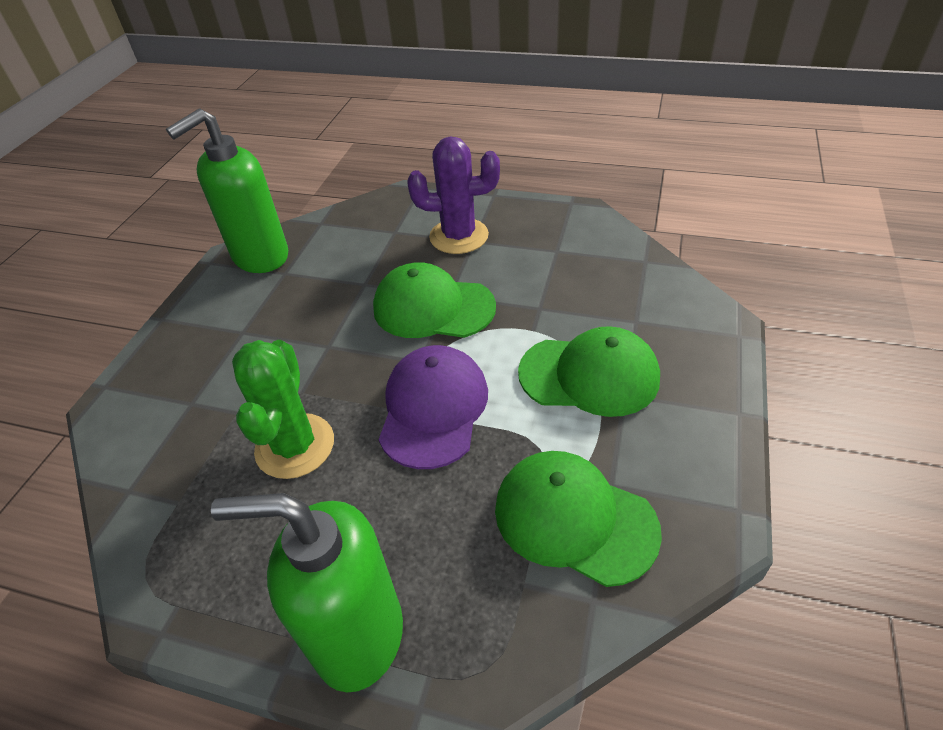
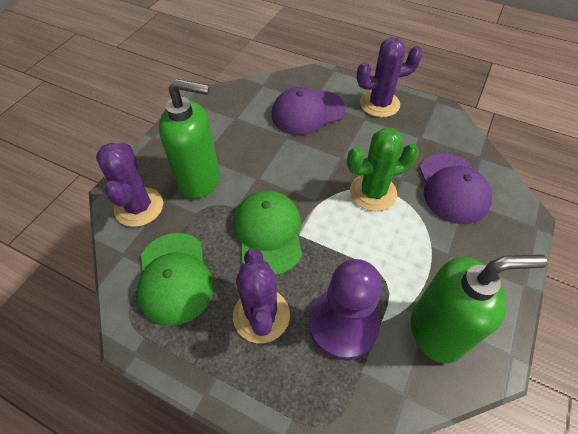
green cap: [373,262,496,338] [495,451,662,587] [518,326,660,417] = 3 -> [136,233,214,326] [234,191,302,275] = 2
purple cactus: [407,136,500,254] = 1 -> [96,142,163,227] [233,248,290,343] [357,37,423,117] = 3
purple cap: [379,345,488,469] = 1 -> [272,87,346,135] [419,153,492,224] = 2
purple pawn: none = 0 -> [309,259,382,361] = 1

